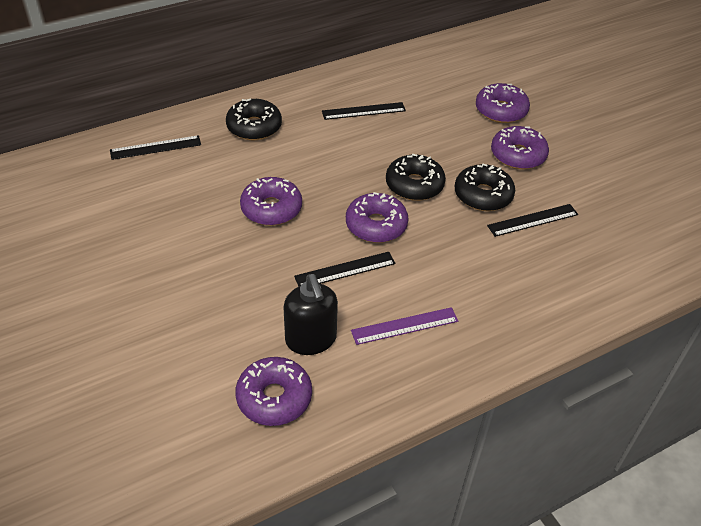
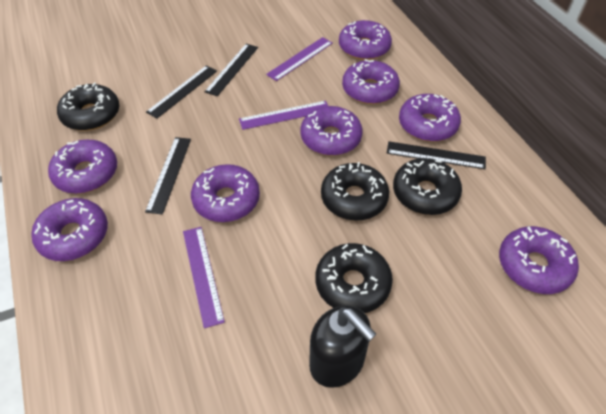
black donut: [226,98,282,140] [386,154,446,201] [455,164,515,211] = 3 -> [57,83,119,131] [315,243,393,313] [321,162,389,221] [393,158,462,215] = 4
purple donut: [235,357,312,426] [240,177,302,225] [346,192,408,243] [476,83,530,123] [491,126,549,169] = 5 -> [31,198,108,261] [48,140,117,194] [191,164,260,222] [300,106,363,156] [339,20,392,60] [342,59,400,104] [399,94,461,142] [499,226,579,294] = 8
purple ruler: [351,307,458,345] = 1 -> [183,227,225,328] [239,101,328,130] [266,37,333,81] = 3

